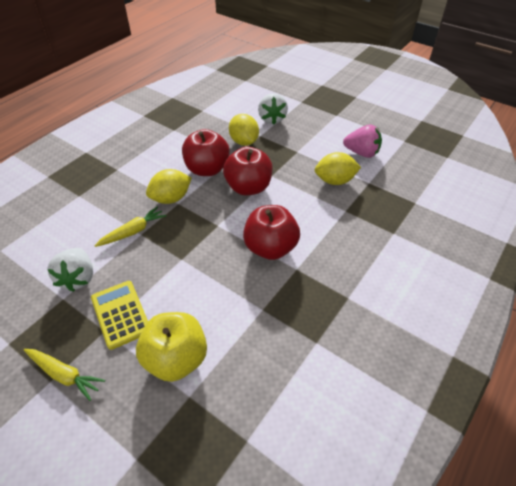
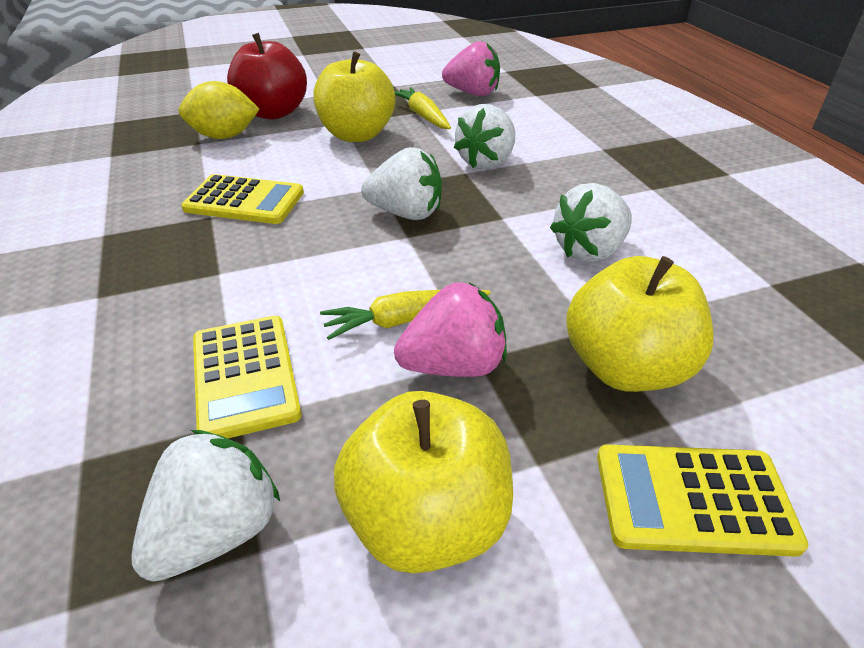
pink strawberry: [343,124,382,158] = 1 -> [394,282,507,377] [442,41,500,96] = 2
red apple: [182,129,230,176] [223,147,273,195] [243,205,300,260] = 3 -> [227,33,307,120] = 1
white strawberry: [47,248,93,292] [258,93,288,124] = 2 -> [131,430,280,582] [361,147,442,220] [454,104,515,170] [550,183,632,262] = 4
yellow apple: [136,312,207,382] = 1 -> [313,51,395,142] [334,391,513,574] [566,256,714,392] = 3
yellow calculator: [91,281,148,350] = 1 -> [181,174,304,224] [193,316,302,438] [597,444,809,557] = 3
yellow lemon: [146,169,191,204] [229,114,259,146] [315,152,361,185] = 3 -> [178,81,260,139] = 1

